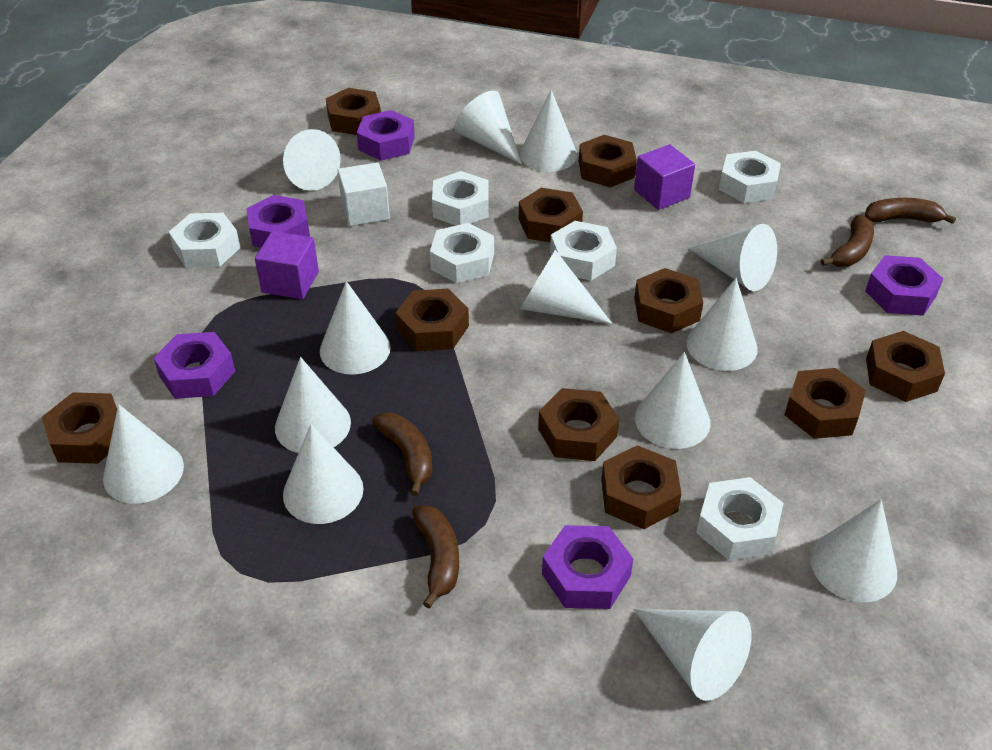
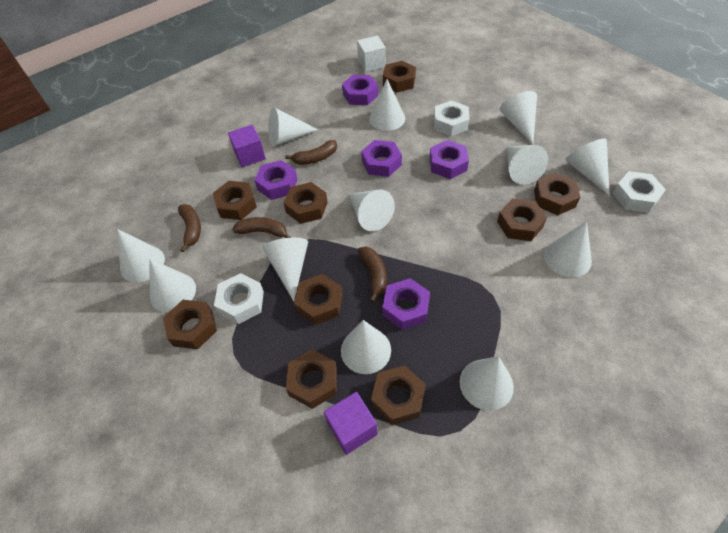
brown nut: [42,392,117,464] [326,88,381,135] [395,289,469,352] [519,188,583,242] [538,388,619,461] [579,135,637,187] [601,445,682,529] [635,268,703,333] [784,368,866,439] [866,331,945,402] = 10 -> [163,300,217,349] [213,181,257,220] [284,182,328,224] [286,350,337,409] [294,274,343,325] [371,365,426,425] [383,61,416,93] [497,198,547,241] [534,173,580,215] = 9
white cone: [103,404,184,504] [275,357,351,453] [283,129,341,191] [283,424,364,524] [320,281,391,374] [454,91,522,165] [520,90,577,172] [520,250,613,324] [633,609,751,701] [635,352,711,449] [686,278,758,371] [689,224,777,291] [810,499,897,602] = 13 -> [117,229,165,282] [150,259,196,313] [262,238,308,301] [268,107,318,146] [341,320,391,374] [349,190,395,231] [369,79,405,131] [460,356,514,411] [499,91,537,145] [507,145,549,185] [544,221,592,277] [566,138,610,196] = 12
white nut: [169,213,240,268] [430,223,494,283] [432,171,489,225] [550,221,617,280] [696,477,784,560] [719,151,781,203] = 6 -> [214,273,264,324] [434,100,469,136] [613,171,666,213] = 3

